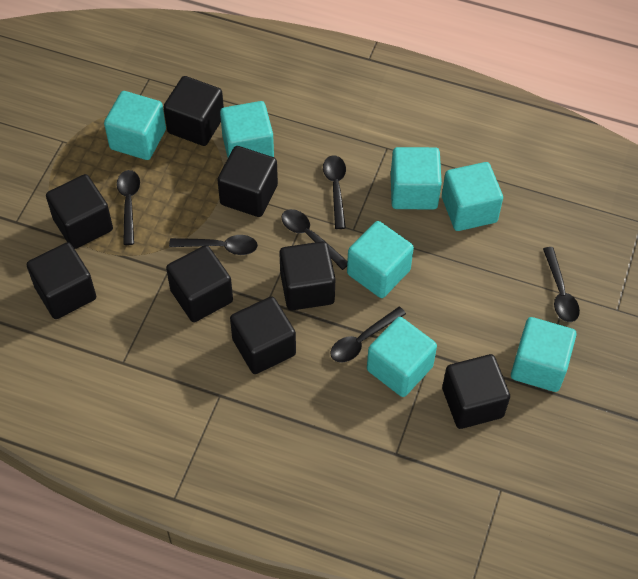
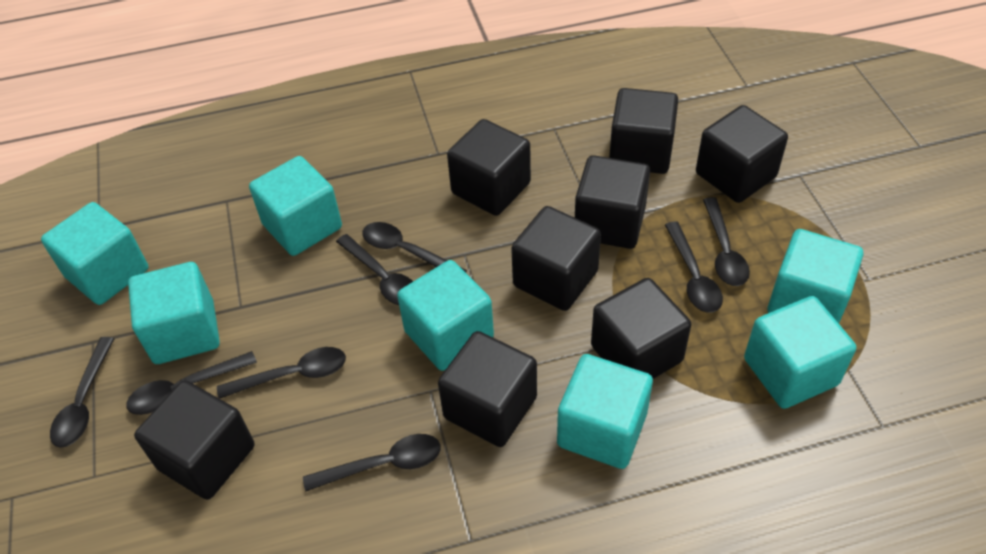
black spoon: [117,170,140,245] [169,235,258,255] [281,209,347,270] [323,155,346,229] [330,307,406,362] [543,247,580,322] = 6 -> [50,337,114,448] [126,351,257,415] [217,347,346,399] [303,434,441,491] [336,234,413,305] [362,222,467,272] [665,222,723,313] [703,197,750,286] = 8

